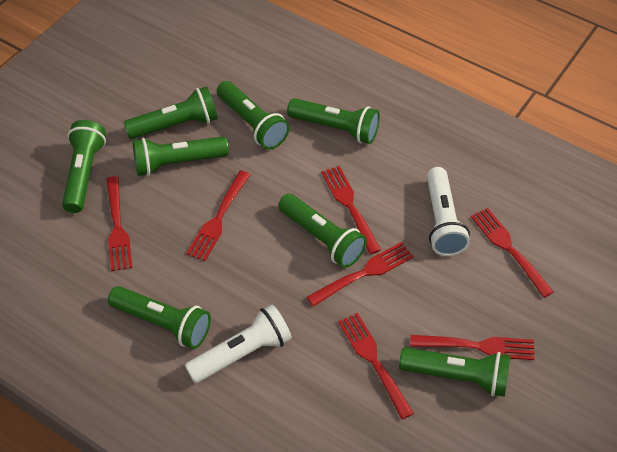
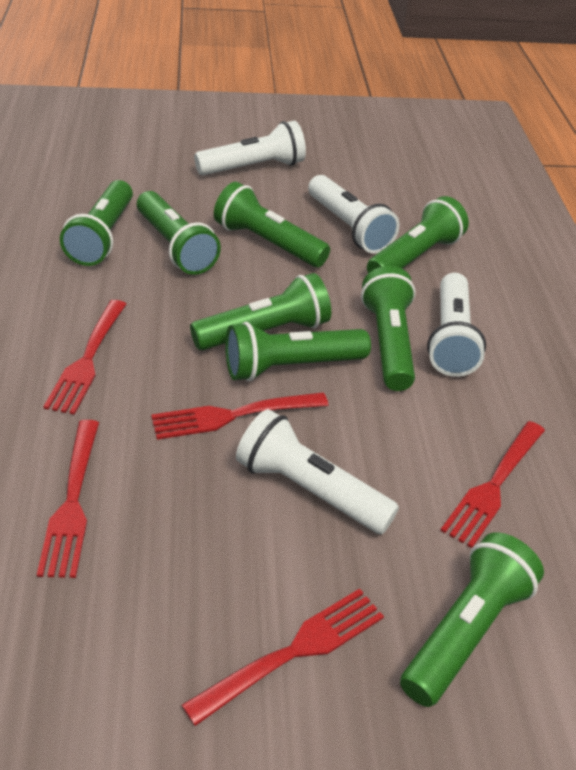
red fork: [106,176,132,271] [186,170,250,261] [307,242,414,307] [321,166,381,254] [338,313,414,419] [410,335,535,360] [471,208,553,298] = 7 -> [37,420,99,578] [43,300,126,415] [151,392,329,440] [182,589,384,726] [440,421,545,548] = 5
white flashlight: [185,304,292,383] [427,167,470,256] = 2 -> [194,121,306,175] [236,409,399,534] [308,175,399,254] [427,273,486,377] = 4

